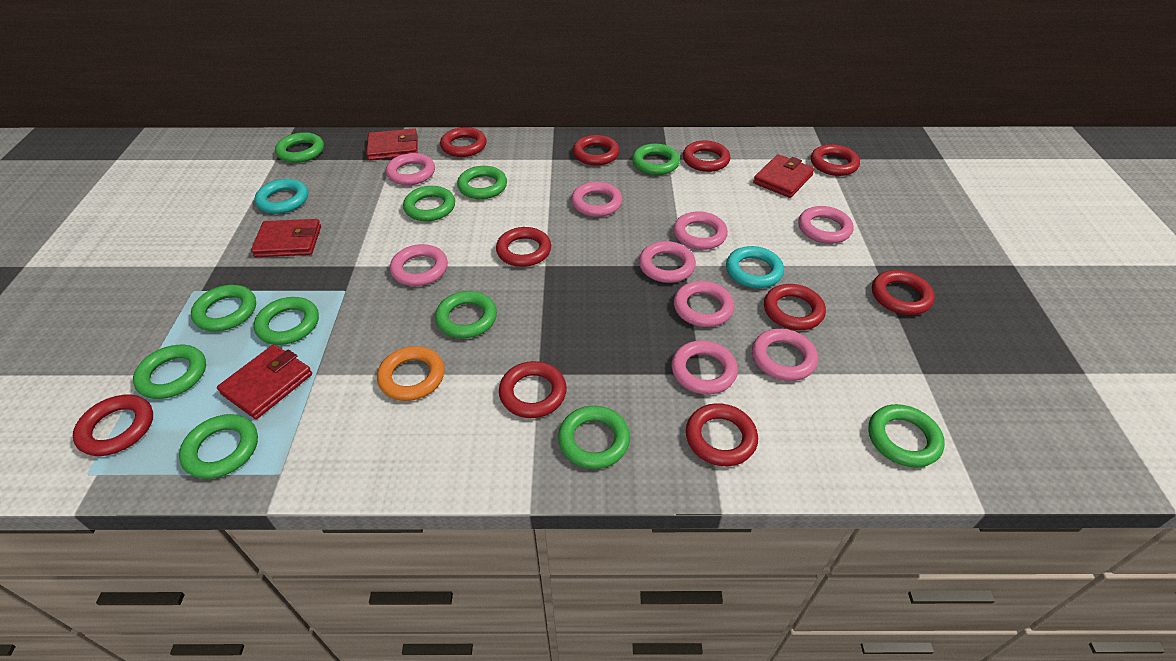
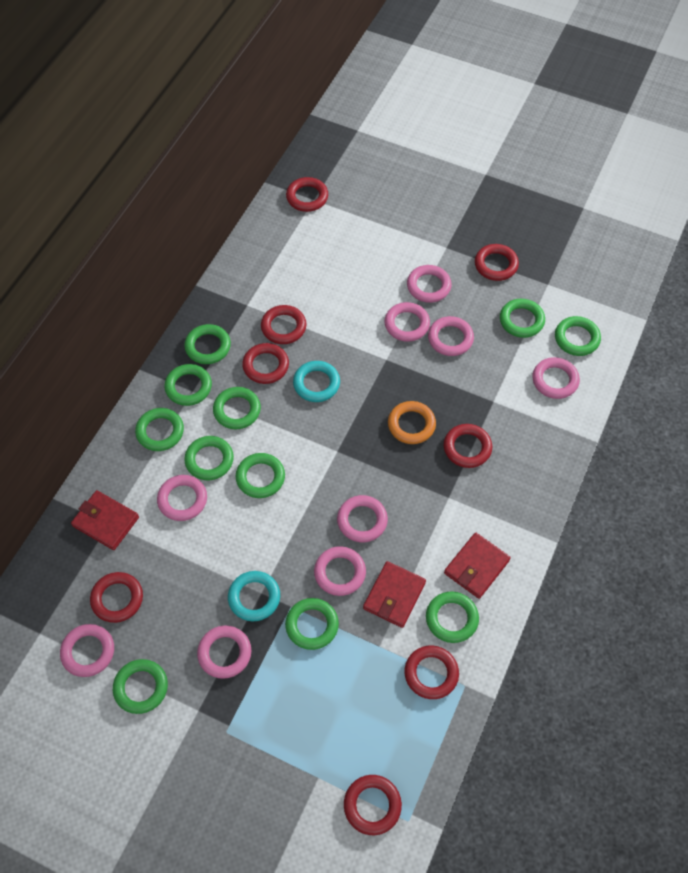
red ring: [73,395,153,456] [440,127,487,157] [496,227,551,267] [499,361,567,418] [573,135,620,166] [683,140,731,172] [686,403,758,466] [764,284,826,330] [811,144,860,176] [872,270,935,315] = 10 -> [90,572,143,623] [242,343,289,384] [261,305,307,344] [286,177,328,212] [344,775,402,835] [404,646,459,699] [444,424,492,468] [475,244,519,281] = 8
red wallet: [217,344,312,419] [251,219,321,257] [366,128,418,160] [753,154,815,198] = 4 -> [71,490,139,550] [363,561,426,628] [444,533,511,599] = 3

